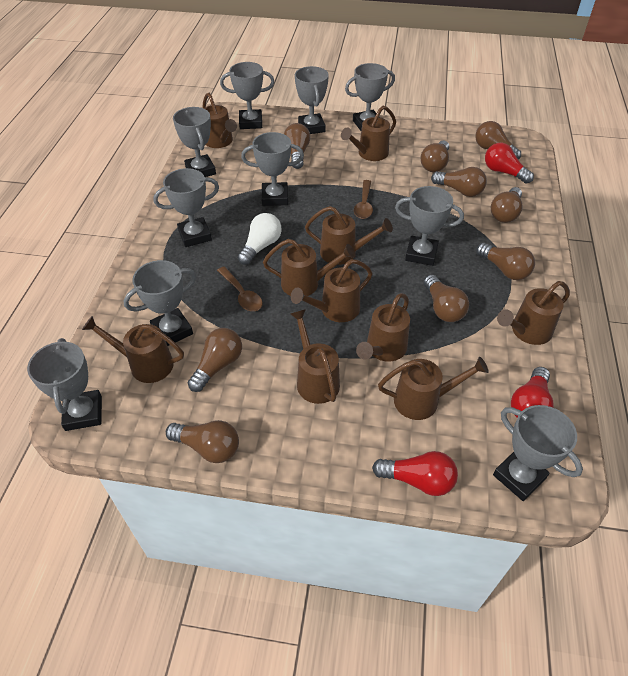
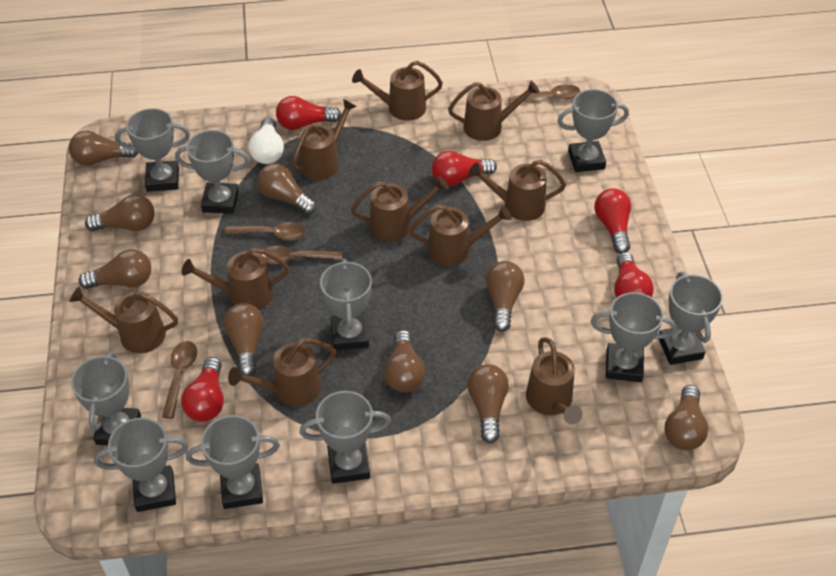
brown spoon: [217,266,263,311] [354,180,373,219] = 2 -> [162,341,197,419] [225,222,306,240] [261,246,342,264] [508,84,580,104] = 4
red light bulb: [372,451,458,496] [485,143,534,184] [511,367,554,418] = 3 -> [181,357,224,422] [276,96,341,130] [432,151,497,186] [594,188,631,253] [614,252,654,298] = 5

